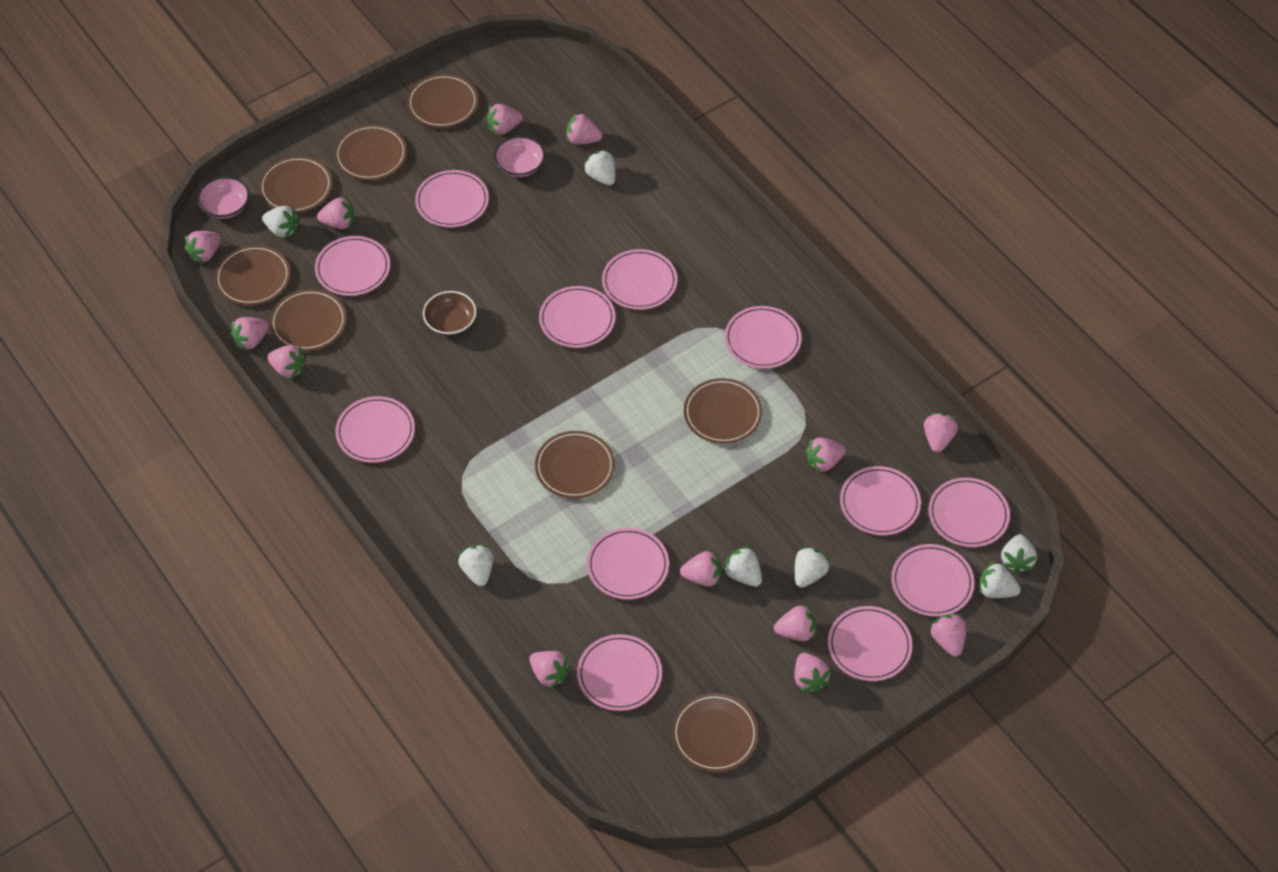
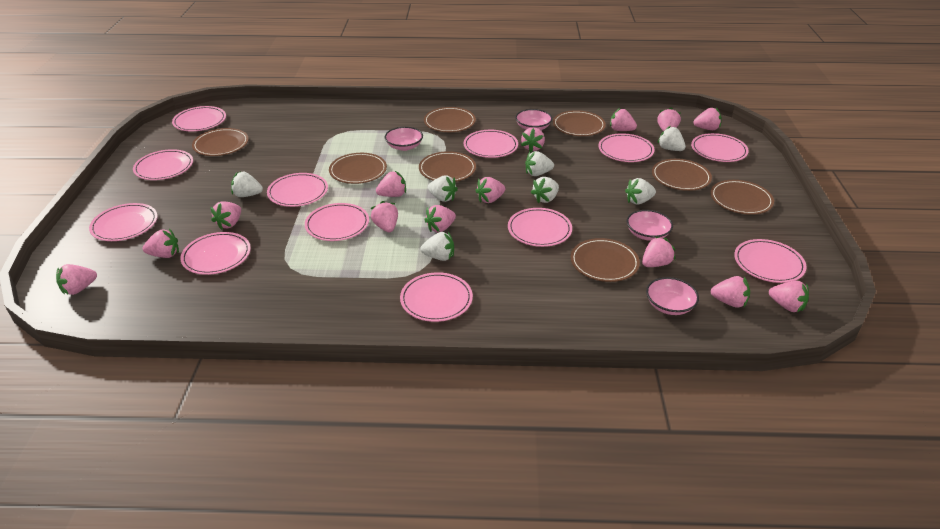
brown bowl: [423,291,477,336] = 1 -> none = 0
pink bowl: [197,177,249,219] [494,136,545,177] = 2 -> [385,127,423,151] [515,109,552,130] [627,210,673,241] [646,277,699,315] = 4
pink strawberry: [185,231,221,263] [231,317,269,351] [267,345,306,379] [317,197,354,229] [487,104,523,135] [529,651,571,690] [566,112,602,145] [680,550,722,587] [774,603,816,641] [794,653,831,693] [806,438,846,473] [924,413,958,453] [929,614,967,657] = 13 -> [56,264,97,295] [143,229,179,258] [210,201,241,230] [371,201,398,232] [376,171,406,197] [424,205,456,232] [476,177,505,203] [521,127,545,152] [610,108,637,131] [642,237,675,267] [657,107,681,131] [693,108,721,130] [711,276,750,308] [769,281,809,312] = 14

